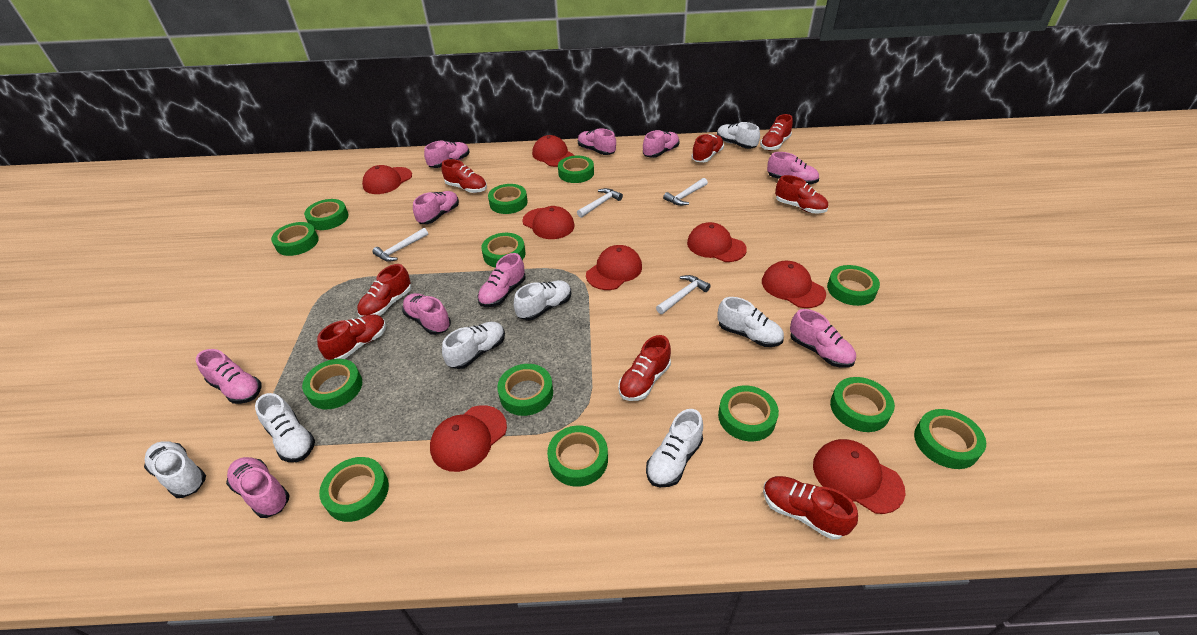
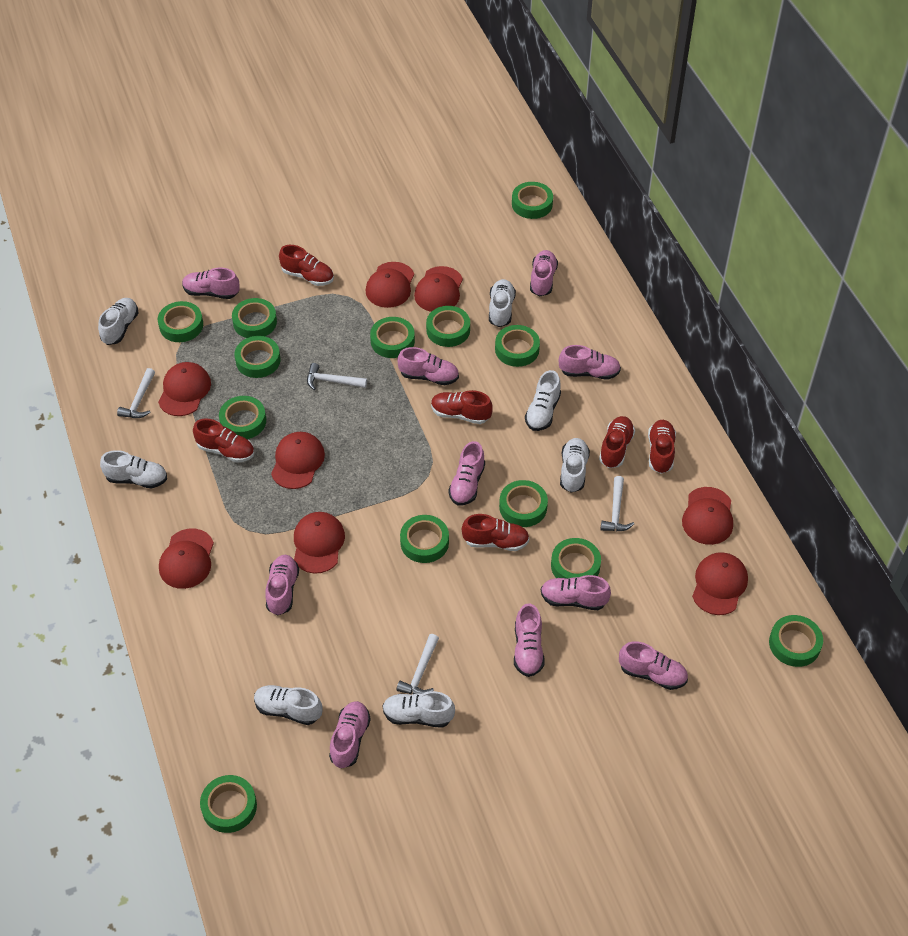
red shoe: [317,314,386,360] [357,264,412,318] [442,159,487,193] [618,335,671,401] [691,134,724,162] [760,114,793,151] [763,476,858,540] [775,175,828,213] = 8 -> [193,419,254,463] [279,245,334,286] [431,390,493,424] [462,514,529,551] [599,416,635,468] [648,420,676,474] = 6

